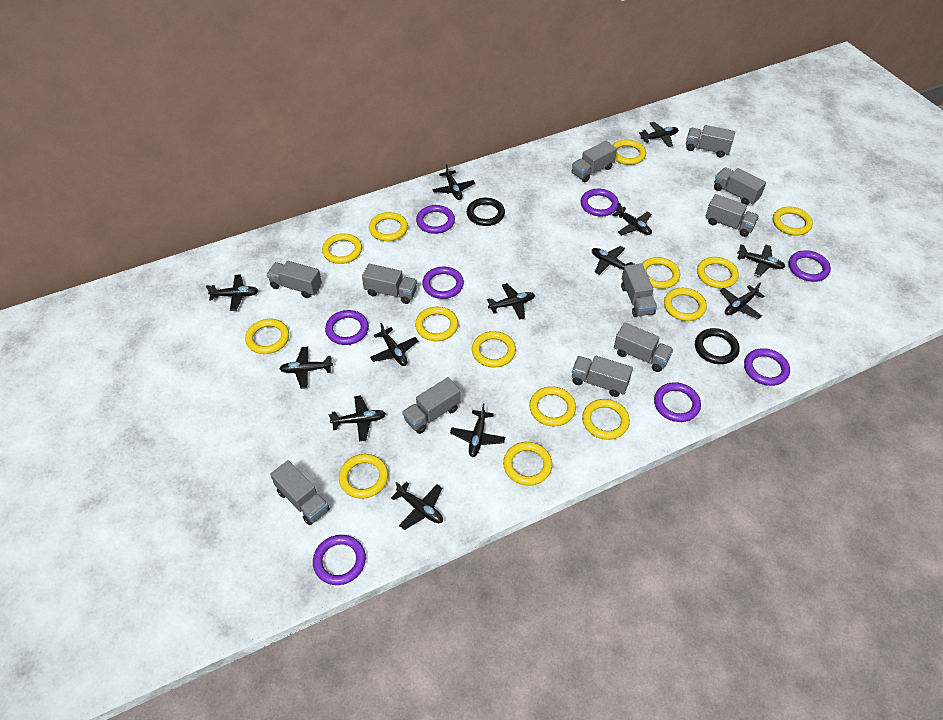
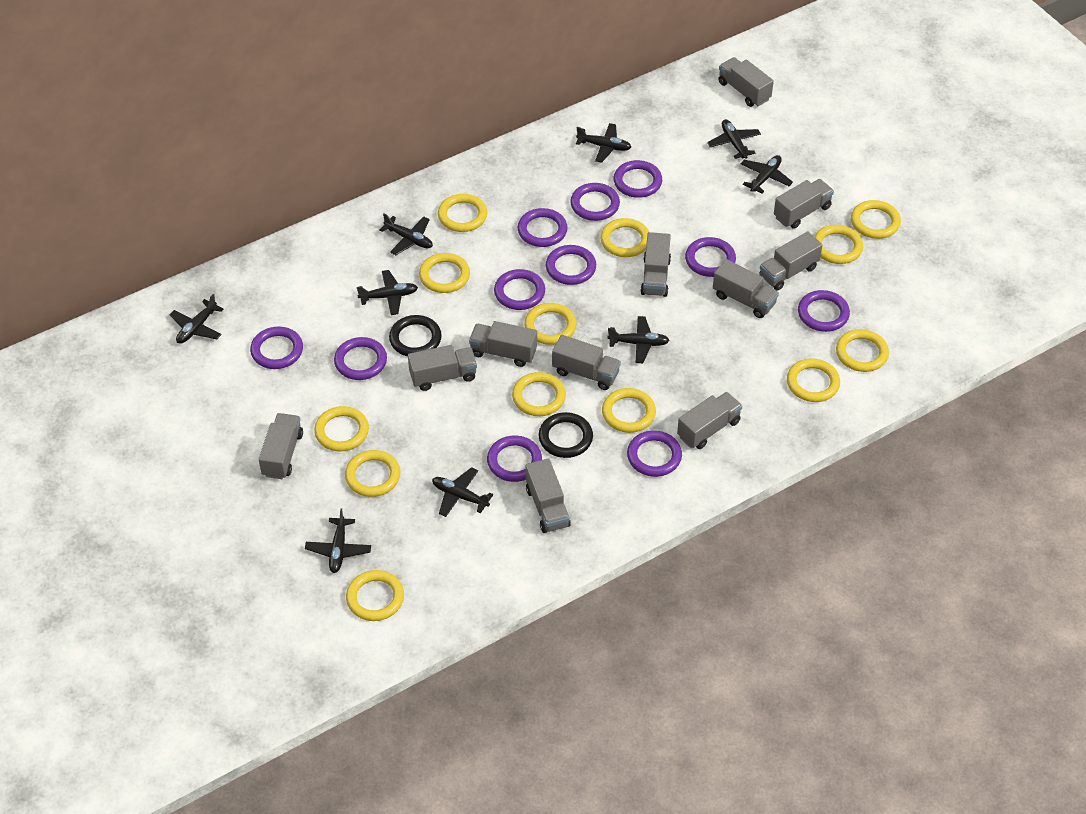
black plane: [206,274,259,311] [279,347,333,389] [329,395,386,442] [370,323,418,366] [391,482,443,530] [432,164,475,200] [450,403,505,457] [487,283,535,320] [592,246,634,275] [612,202,652,235] [639,122,679,147] [720,282,764,319] [737,244,785,277] = 13 -> [169,294,223,344] [305,509,371,573] [357,270,418,315] [379,213,433,255] [432,467,493,517] [576,123,631,163] [607,316,670,363] [707,119,761,159] [741,155,793,194] = 9
purple ring: [313,535,366,585] [325,310,369,345] [416,205,455,234] [422,267,464,299] [581,189,619,217] [654,382,701,422] [744,348,790,386] [789,250,831,282] = 8 -> [250,326,303,369] [334,337,387,380] [487,435,542,482] [494,269,545,310] [518,208,568,247] [546,245,596,285] [570,183,620,221] [613,160,662,198] [627,431,682,477] [685,237,736,277] [798,290,850,332] = 11
yellow ring: [245,319,289,354] [322,233,362,264] [339,454,388,499] [369,212,408,241] [415,307,458,341] [472,331,516,368] [503,442,552,486] [529,386,576,426] [582,399,630,440] [613,139,646,165] [642,257,680,289] [664,288,707,321] [697,257,739,288] [773,207,813,236] = 14 -> [314,406,369,452] [345,450,400,497] [346,570,404,621] [419,253,470,293] [438,194,487,232] [512,372,566,416] [524,303,577,345] [600,218,649,257] [602,388,656,433] [787,359,840,402] [814,225,863,264] [836,329,889,372] [851,200,901,239] = 13

